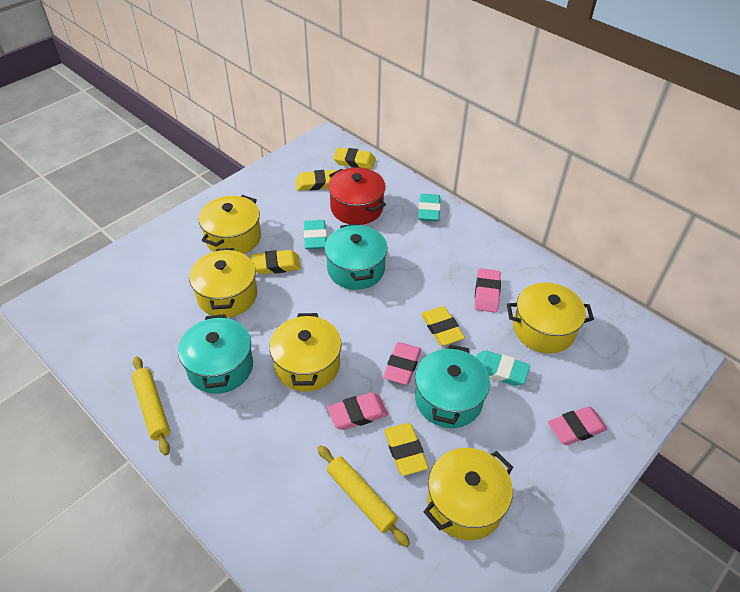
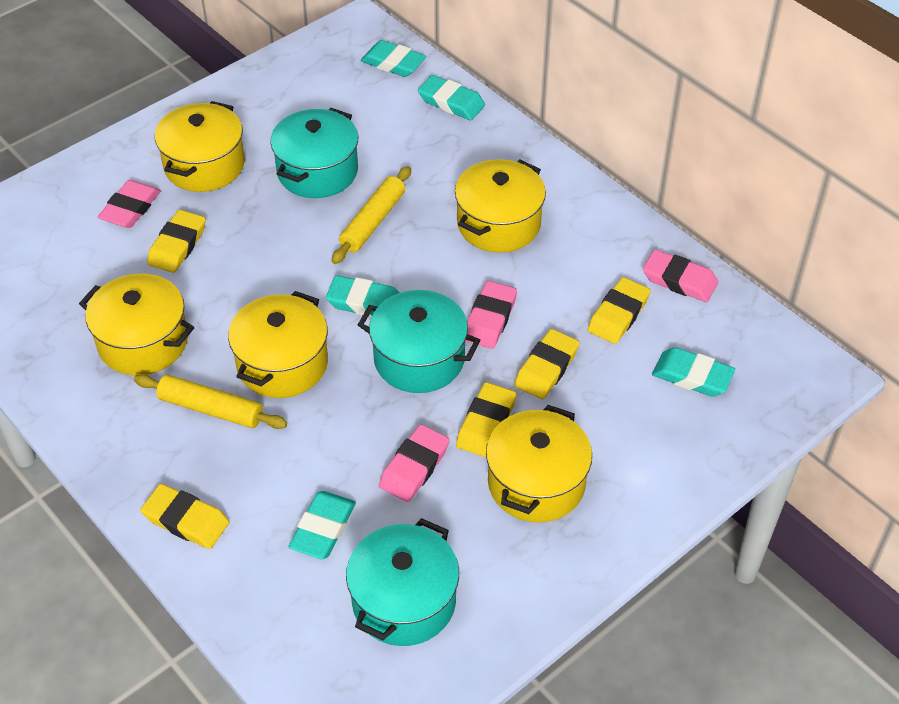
red pot: [328,167,386,225] = 1 -> none = 0
turquoise eraser: [304,220,327,249] [418,194,441,221] [476,351,530,386] = 3 -> [289,491,356,559] [326,275,400,318] [361,40,426,77] [418,75,485,121] [652,347,735,397] = 5

